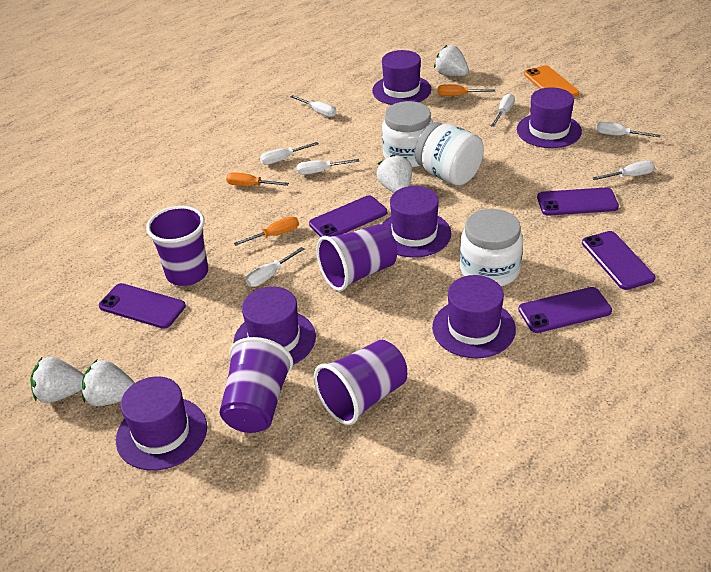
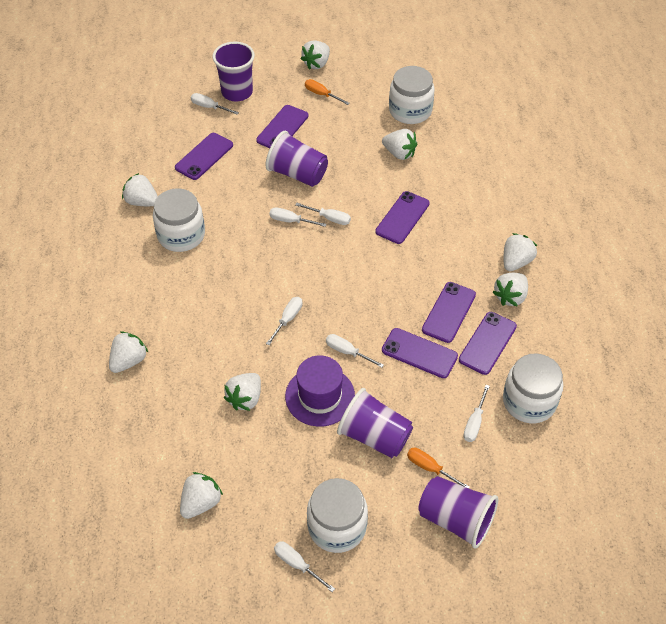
orange phone: [524,65,580,97] = 1 -> none = 0
orange screwdriver: [226,172,289,186] [234,216,299,246] [438,84,495,96] = 3 -> [305,79,350,105] [407,448,470,488] = 2
purple hat: [116,376,207,471] [233,287,316,365] [372,50,431,105] [381,186,451,258] [432,275,516,358] [517,87,582,148] = 6 -> [285,355,355,427] = 1
purple phone: [99,283,186,329] [309,195,387,237] [518,287,612,333] [537,187,619,216] [582,231,655,290] = 5 -> [175,133,233,180] [256,105,308,148] [375,191,430,244] [382,328,458,378] [422,282,476,343] [459,312,517,375] = 6
white jar: [382,101,433,167] [415,122,484,186] [460,209,523,286] = 3 -> [153,188,205,252] [307,478,368,553] [389,66,434,124] [503,353,563,423] = 4
white strawberry: [30,357,84,403] [82,360,135,406] [377,154,412,193] [434,45,469,76] = 4 -> [109,331,148,373] [122,173,158,206] [180,472,223,519] [224,373,261,411] [301,40,330,70] [382,129,417,160] [493,273,528,307] [504,233,537,271] = 8

